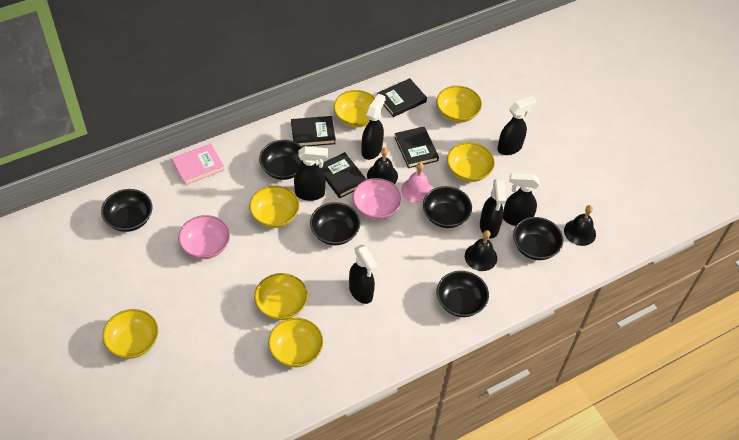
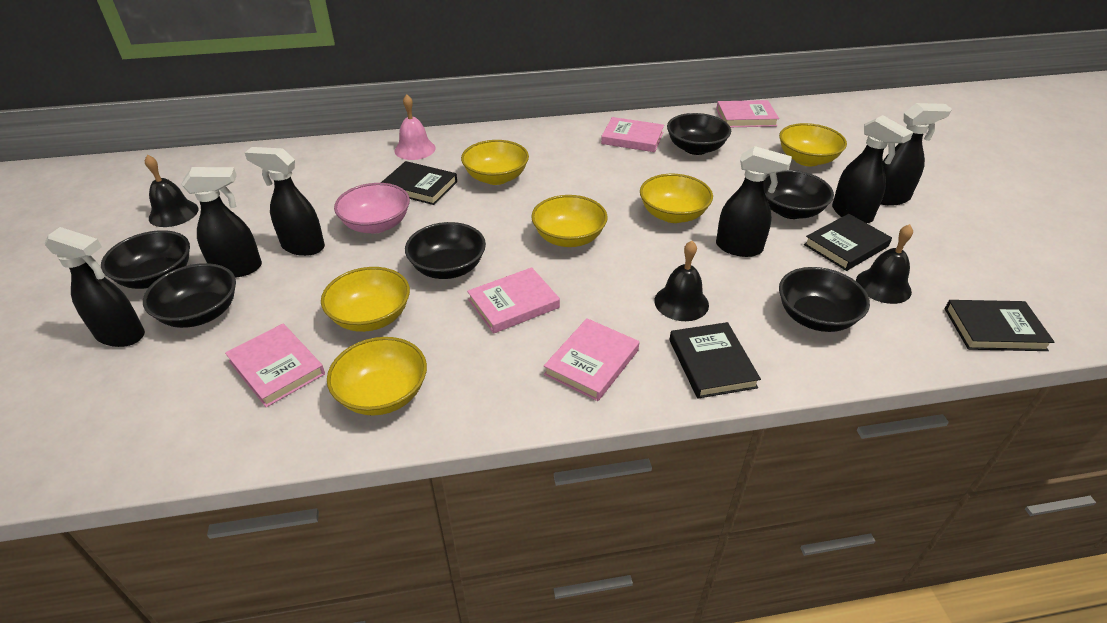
pink book: [172,144,224,185] = 1 -> [225,324,325,407] [467,267,560,334] [544,318,639,401] [601,117,664,152] [716,100,779,127] = 5
pink bowl: [178,215,230,259] [353,178,402,220] = 2 -> [334,183,410,234] = 1
yellow bowl: [102,309,158,359] [249,186,299,228] [254,273,308,320] [268,318,323,367] [334,90,375,127] [436,86,482,123] [447,142,495,182] = 7 -> [321,267,410,332] [327,337,427,416] [461,140,529,185] [531,195,608,247] [640,174,713,223] [779,123,847,166] = 6

